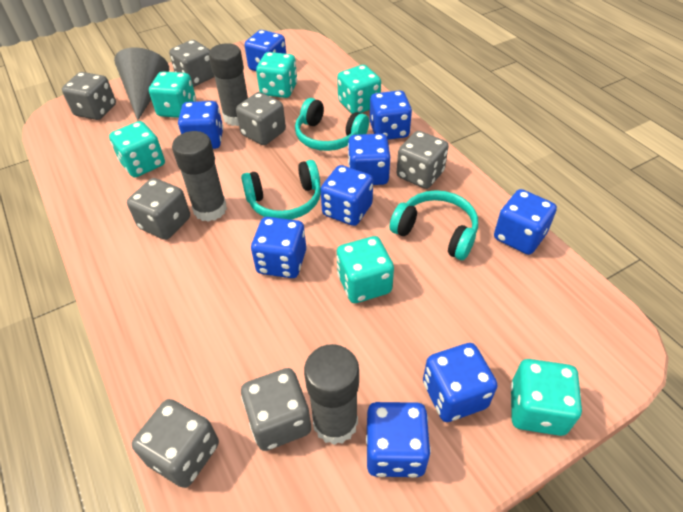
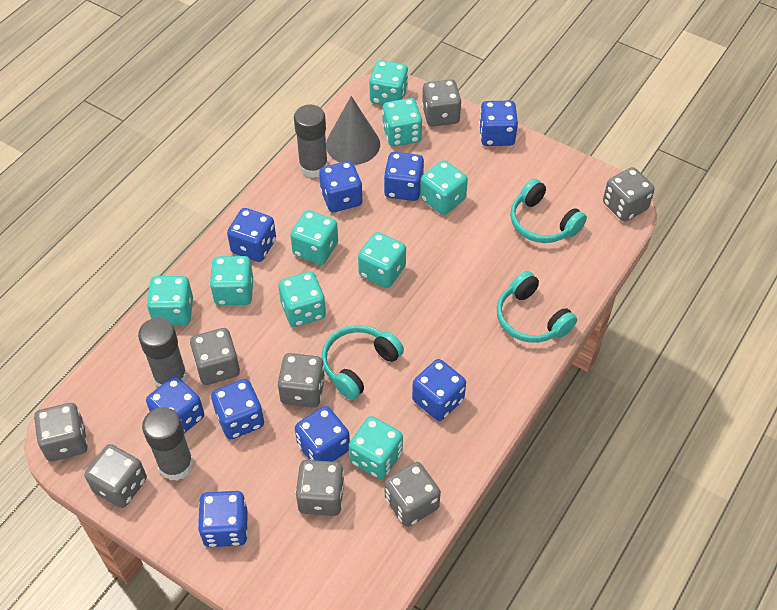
grey dice: [62,72,116,120] [127,178,190,240] [132,399,219,488] [169,40,215,87] [236,92,286,145] [241,368,311,451] [397,131,449,189] = 7 -> [34,403,88,461] [85,444,147,508] [190,328,240,385] [277,353,325,408] [295,460,344,516] [385,462,441,527] [422,79,462,127] [603,167,655,222] = 8
turquoise dice: [109,121,165,177] [149,71,196,118] [256,52,297,98] [337,65,381,114] [337,236,394,303] [510,359,582,436] = 6 -> [147,276,193,326] [210,256,253,305] [278,271,326,327] [290,210,338,265] [349,416,403,479] [358,232,406,288] [369,60,408,105] [382,98,422,147] [420,160,468,215] = 9

